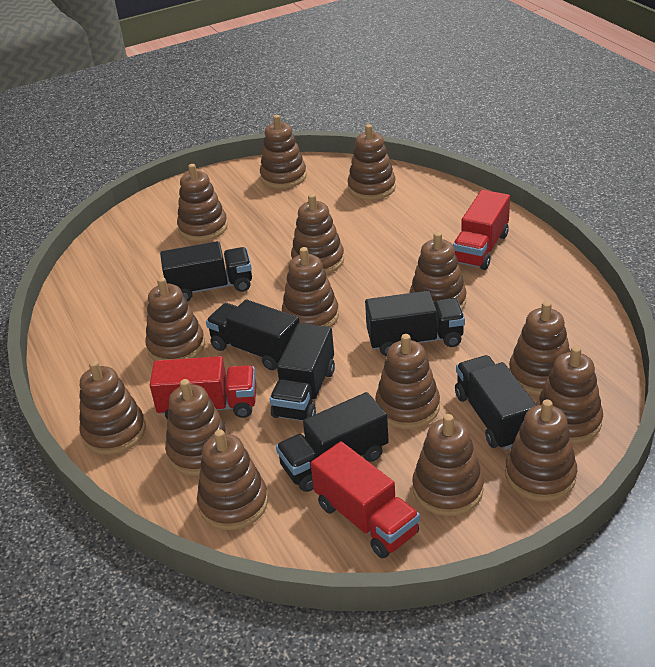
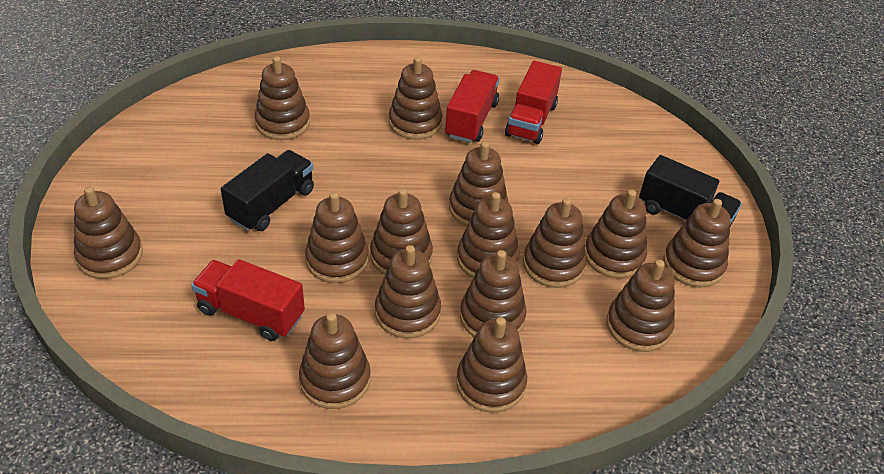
black truck: [160,241,252,302] [206,299,300,370] [270,323,335,421] [276,392,389,492] [365,291,465,356] [455,355,537,450] = 6 -> [221,150,314,231] [639,155,742,227] = 2

